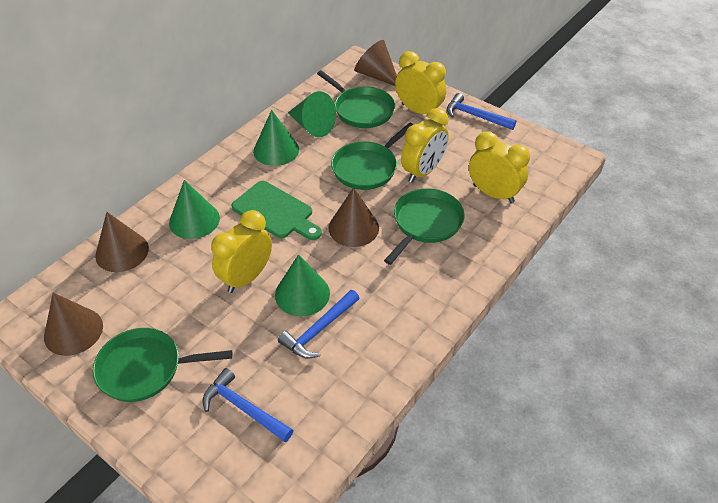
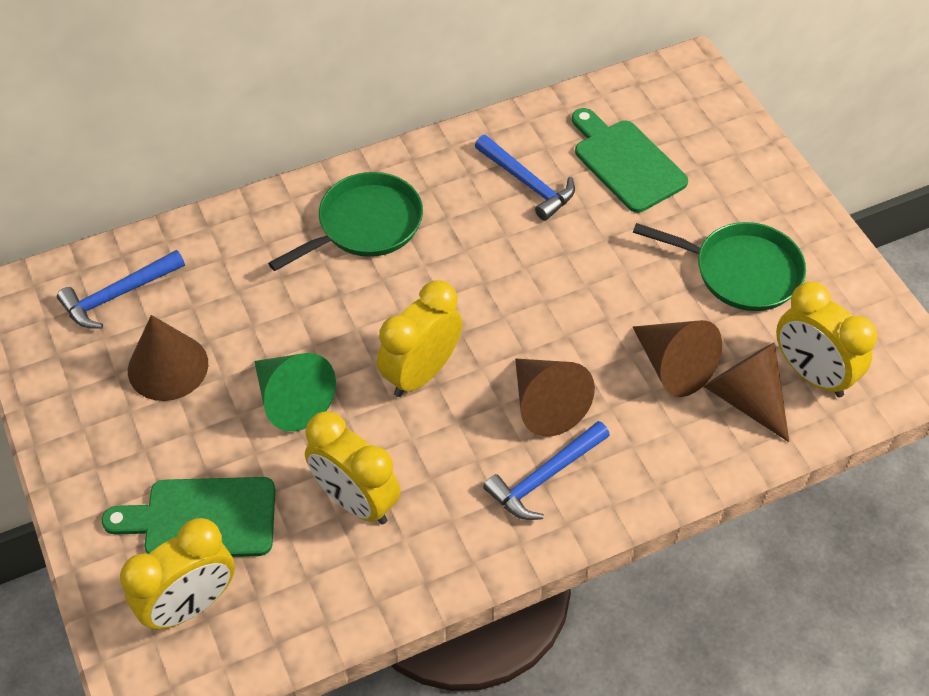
green cone: [169,180,220,239] [253,110,299,166] [275,254,330,316] [288,91,336,137] = 4 -> [254,353,336,431] = 1
green cutting board: [232,181,322,240] = 1 -> [102,477,275,557] [572,108,688,213] = 2
green pan: [93,328,232,402] [317,70,395,128] [331,123,414,190] [384,188,465,265] = 4 -> [268,172,423,271] [633,222,806,311] = 2

